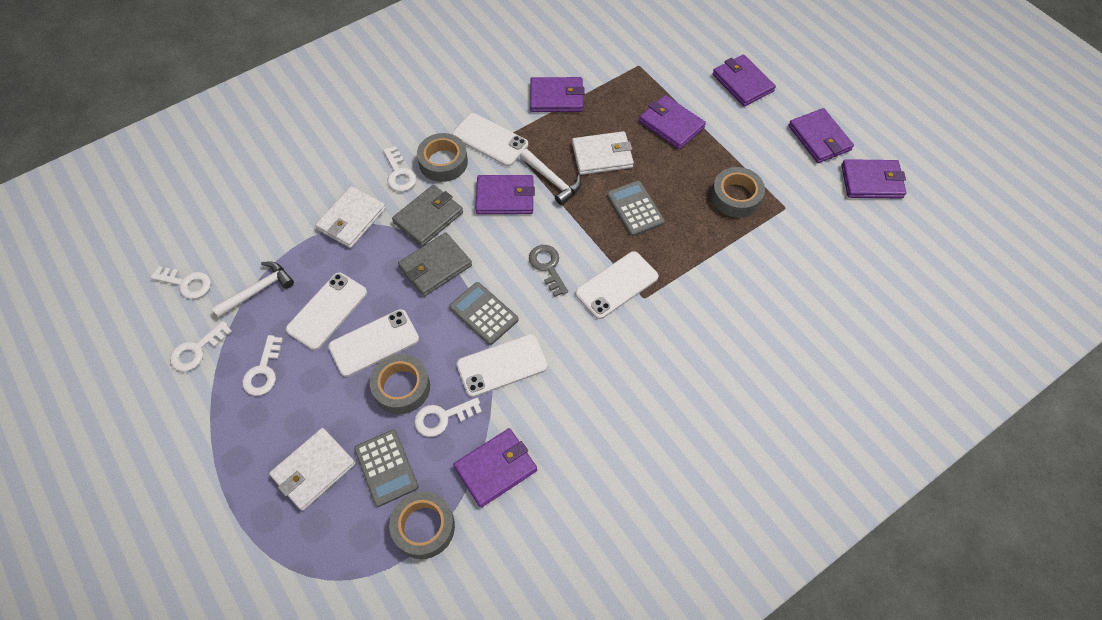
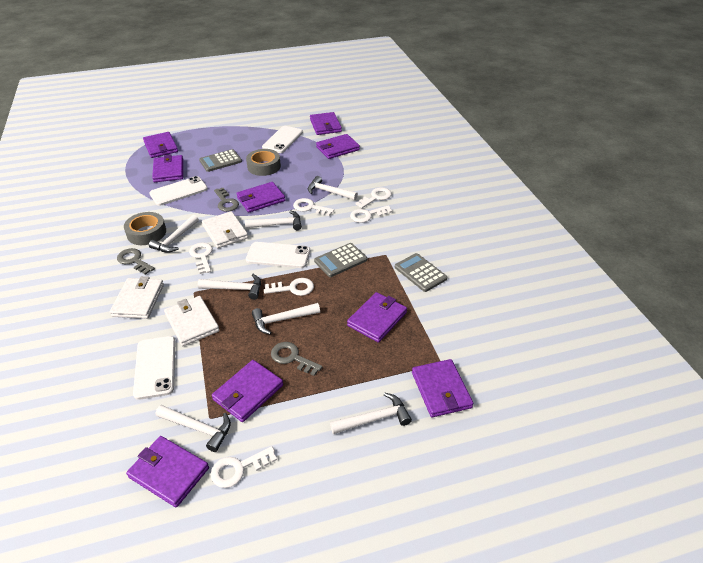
grey key: [529,245,568,297] = 1 -> [117,248,155,275] [214,188,239,212] [271,342,322,376] = 3
grey tape: [370,354,430,414] [389,491,455,559] [417,133,468,182] [711,167,765,218] = 4 -> [124,212,166,245] [246,149,281,176] = 2
grey wallet: [392,185,463,247] [398,232,472,297] = 2 -> none = 0
purple wallet: [453,428,537,508] [476,175,535,214] [530,77,585,112] [639,95,706,150] [712,55,776,106] [788,108,854,163] [841,159,906,199] = 7 -> [126,436,209,507] [143,132,178,158] [152,155,183,182] [212,360,283,422] [236,182,285,213] [310,112,342,135] [316,134,360,159] [347,292,407,342] [412,359,473,417] = 9
white hammer: [212,262,294,318] [520,149,581,205] = 2 -> [149,215,199,253] [156,405,231,452] [198,274,261,300] [245,210,302,230] [252,303,320,335] [308,176,358,200] [330,393,412,434] = 7
white key: [151,266,211,299] [170,321,232,372] [242,335,283,396] [383,146,416,192] [414,398,482,437] = 5 -> [189,242,213,274] [211,446,277,488] [264,278,314,296] [293,198,334,216] [350,205,392,223] [355,187,392,208] = 6
white phone: [286,273,367,350] [328,309,419,377] [452,113,528,166] [456,334,548,397] [575,251,659,319] = 5 -> [133,336,176,400] [149,176,208,206] [246,242,310,268] [262,126,303,153] = 4

